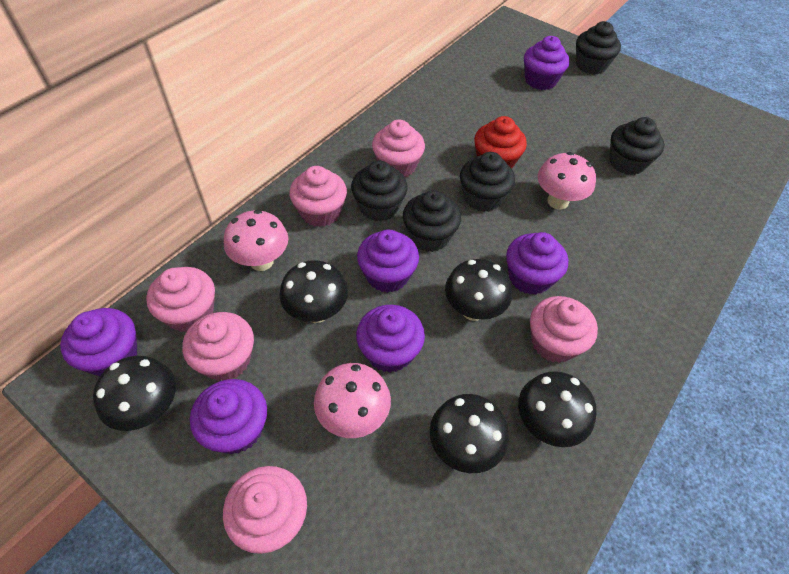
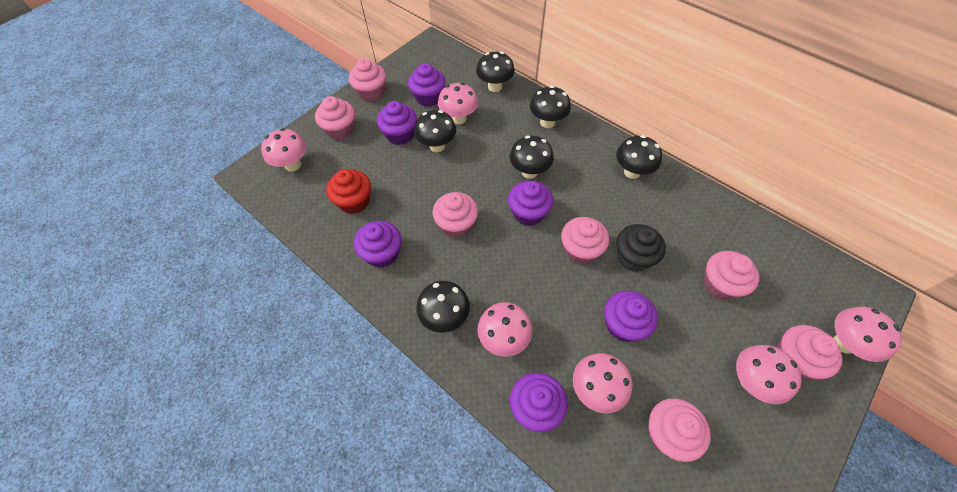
black cupcake: [351,161,408,221] [403,190,461,252] [460,152,515,212] [576,21,621,75] [609,117,664,175] = 5 -> [616,224,666,272] = 1
black mushroom: [93,355,176,431] [280,260,348,323] [430,394,509,473] [445,259,512,321] [518,371,597,447] = 5 -> [414,110,456,152] [416,281,470,333] [476,52,515,92] [510,136,554,179] [530,86,571,128] [616,135,662,179] = 6
pink cupcake: [146,267,215,332] [182,312,254,381] [223,466,307,554] [290,166,347,227] [372,119,425,177] [530,296,598,363] = 6 -> [315,96,355,140] [349,58,386,102] [432,192,478,238] [561,217,609,264] [648,398,711,462] [703,251,759,300] [777,325,842,379] = 7
pink mushroom: [224,210,288,271] [314,363,391,438] [538,152,596,209] = 3 -> [261,128,307,171] [438,83,478,124] [477,302,533,357] [573,353,633,413] [736,345,802,404] [834,307,902,362] = 6

